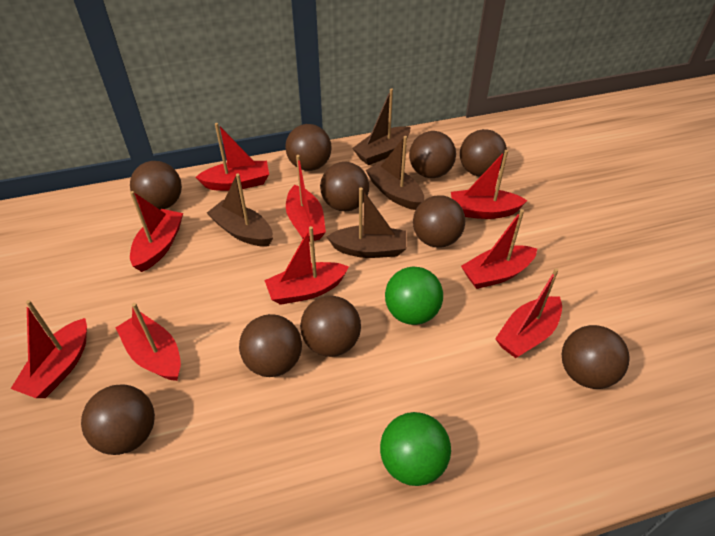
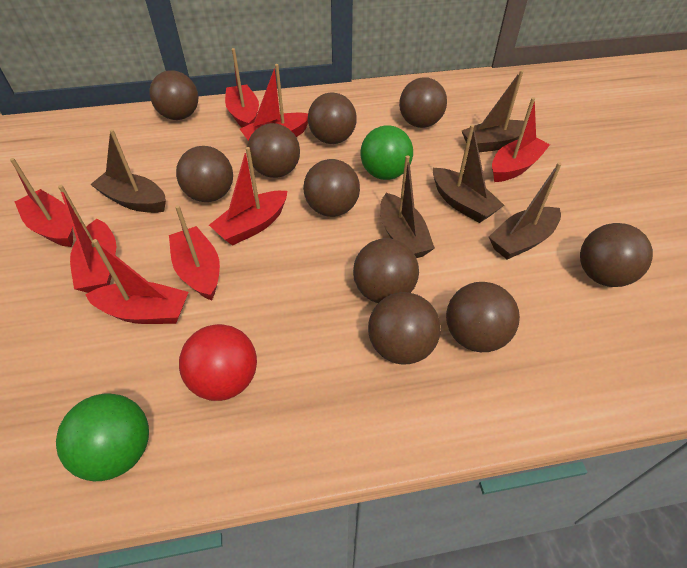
brown boat: [207,173,273,247] [327,188,407,258] [352,88,410,165] [365,136,424,210] = 4 -> [90,129,166,213] [380,155,435,258] [433,125,504,223] [462,70,524,152] [489,162,561,260] = 5
red ball: none = 0 -> [179,324,257,401] = 1
red boat: [11,300,87,398] [116,303,181,381] [130,191,183,272] [196,123,269,191] [264,226,349,305] [286,155,326,242] [451,150,527,219] [461,209,537,289] [495,268,562,358] = 9 -> [10,158,73,247] [58,185,116,293] [85,239,188,324] [169,205,220,301] [209,147,287,246] [225,48,259,127] [240,64,308,141] [492,97,550,182] = 8

